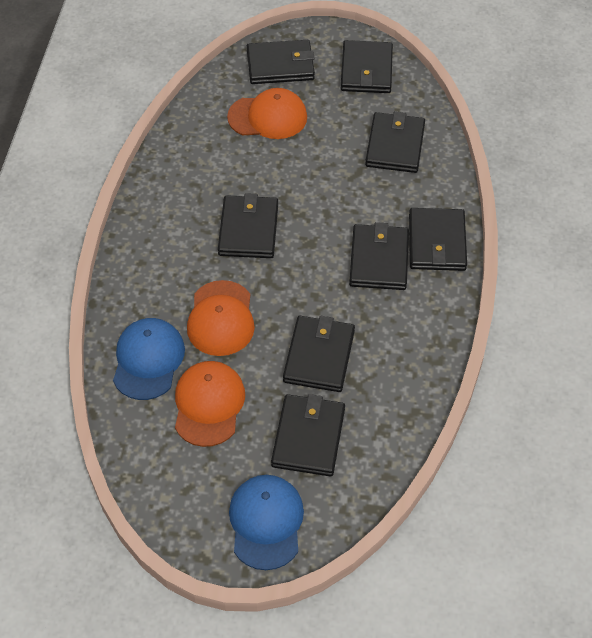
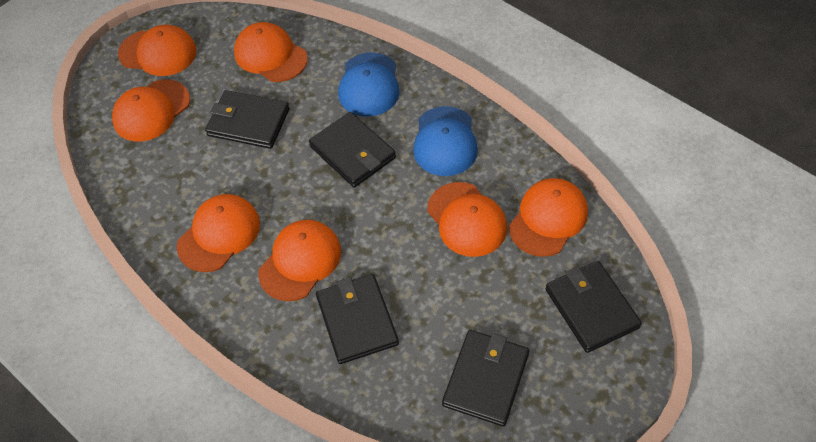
black wallet: [218,193,278,258] [247,40,315,84] [271,394,345,477] [283,316,355,392] [341,40,393,93] [349,222,409,290] [365,111,425,173] [409,208,467,271] = 8 -> [205,90,290,149] [309,112,396,188] [316,274,399,364] [442,330,529,427] [546,261,642,353] = 5
orange cap: [175,361,245,447] [187,280,255,356] [227,88,307,139] = 3 -> [112,80,190,142] [118,25,197,76] [177,194,260,272] [234,22,308,82] [258,220,341,301] [427,182,507,257] [509,178,588,257] = 7

